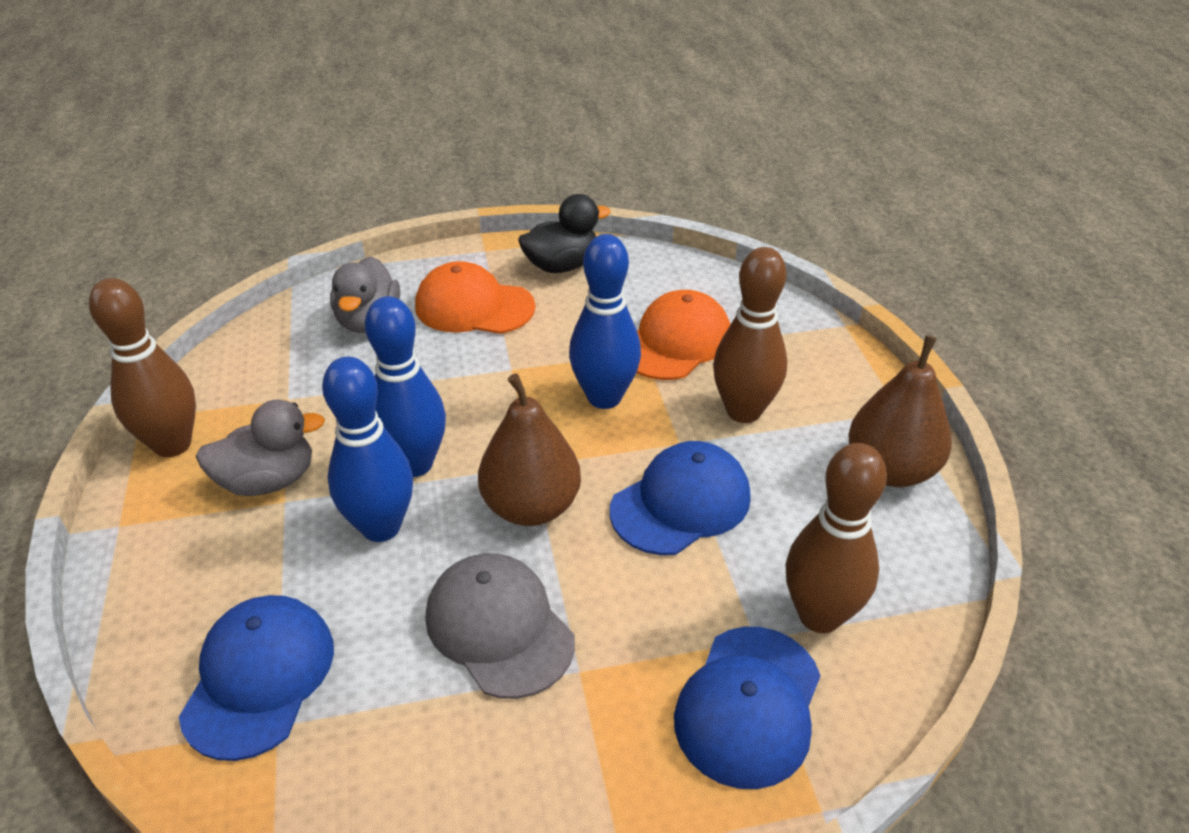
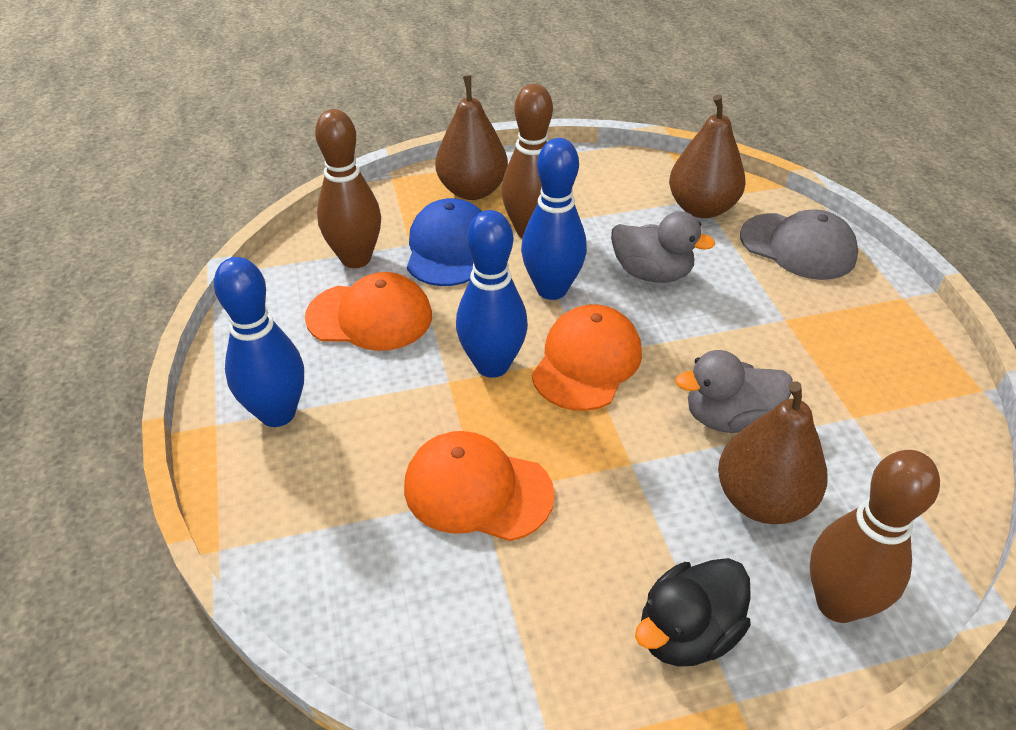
blue cap: [179,595,334,761] [610,441,751,555] [674,627,821,789] = 3 -> [407,198,482,286] = 1
brown pear: [478,373,581,526] [848,335,952,487] = 2 -> [435,75,508,200] [669,94,745,218] [718,381,828,524] = 3
orange cap: [415,261,536,334] [636,290,730,380] = 2 -> [305,272,432,351] [404,431,555,541] [532,304,642,411] = 3

